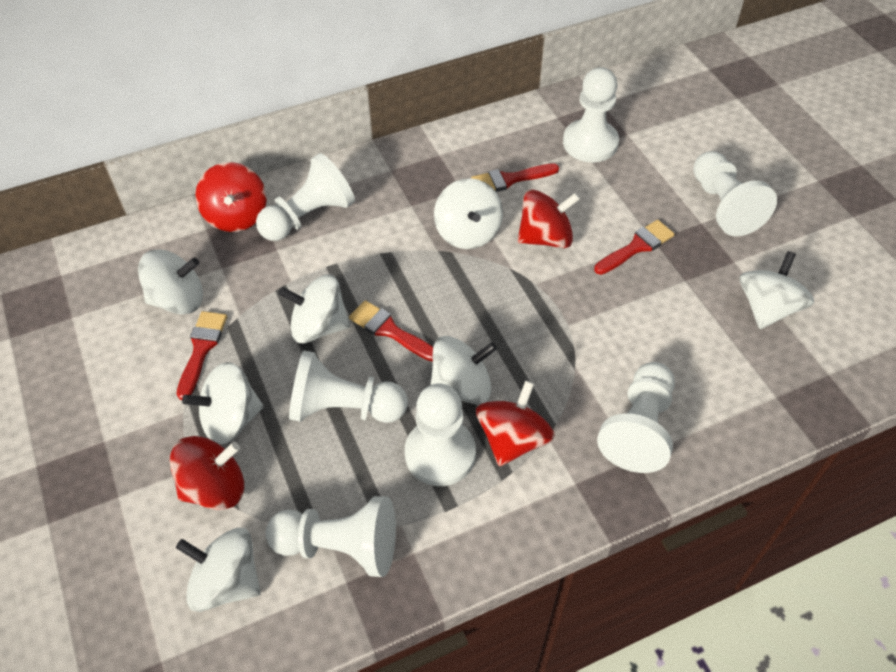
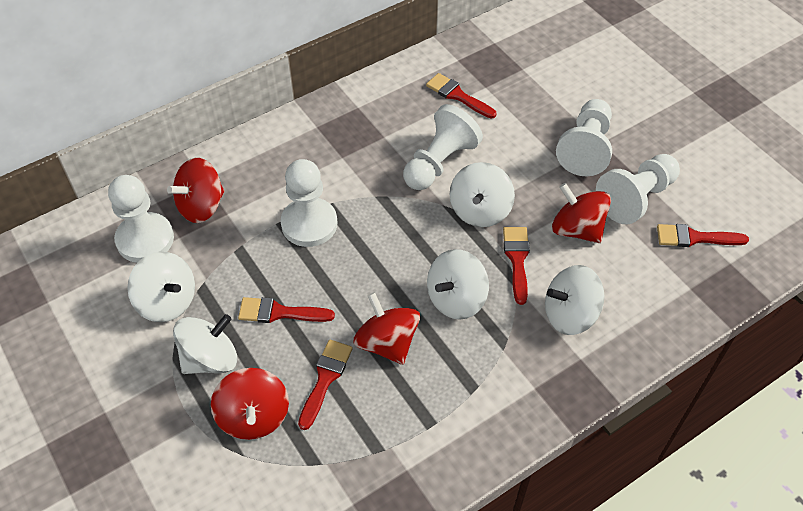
red brush: [177,311,227,400] [349,300,433,362] [471,163,559,192] [594,220,675,275] = 4 -> [238,297,335,323] [298,340,353,430] [426,73,496,119] [503,227,530,305] [657,224,749,247] = 5
white pawn: [256,153,355,241] [266,496,396,577] [289,351,408,423] [405,384,476,486] [563,67,619,162] [597,362,675,473] [693,151,777,236] = 7 -> [108,175,174,263] [281,159,337,247] [403,104,483,190] [556,99,612,176] [596,154,680,224] = 5
white spinning top: [138,249,203,315] [176,528,261,612] [182,362,264,444] [278,274,350,343] [430,336,497,404] [434,178,503,249] [739,251,814,329] = 7 -> [127,252,195,322] [173,314,237,374] [427,249,489,320] [450,162,515,227] [545,265,604,335] = 5

